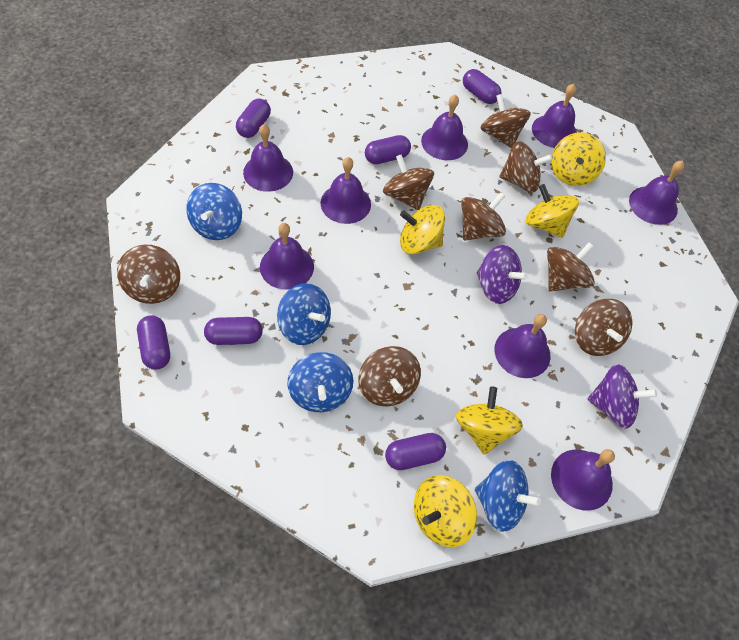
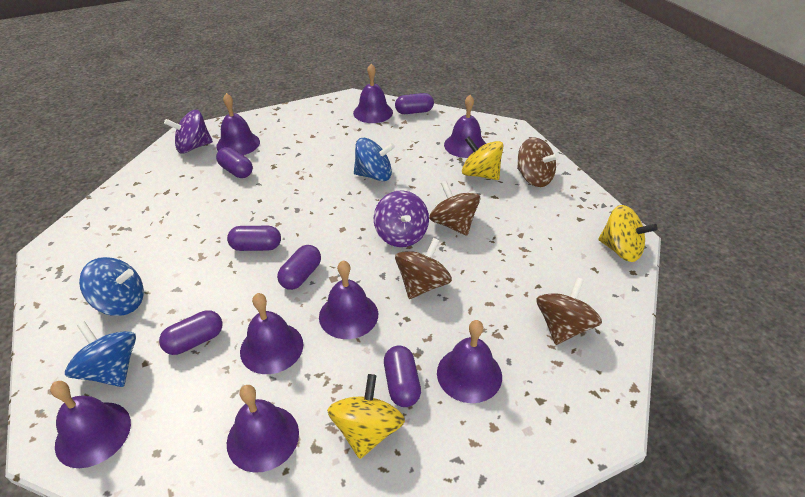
blue spinning top: [186,183,242,240] [277,283,331,345] [287,352,353,412] [475,460,541,532] = 4 -> [65,321,136,387] [79,257,144,316] [354,138,395,181] = 3
brown spinning top: [117,245,180,304] [358,346,421,406] [383,154,434,210] [461,192,506,241] [481,94,531,148] [499,141,553,192] [547,242,595,292] [575,299,632,356] = 8 -> [395,238,452,299] [429,181,480,236] [517,137,559,187] [536,277,602,345] = 4
yellow spinning top: [400,205,445,254] [414,475,477,547] [456,386,523,455] [525,184,579,238] [551,132,606,186] = 5 -> [327,374,405,459] [462,137,504,180] [598,205,658,262] = 3

